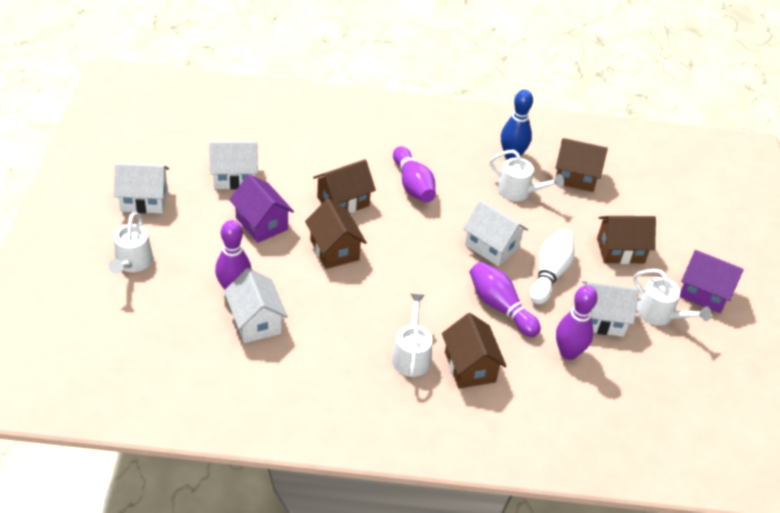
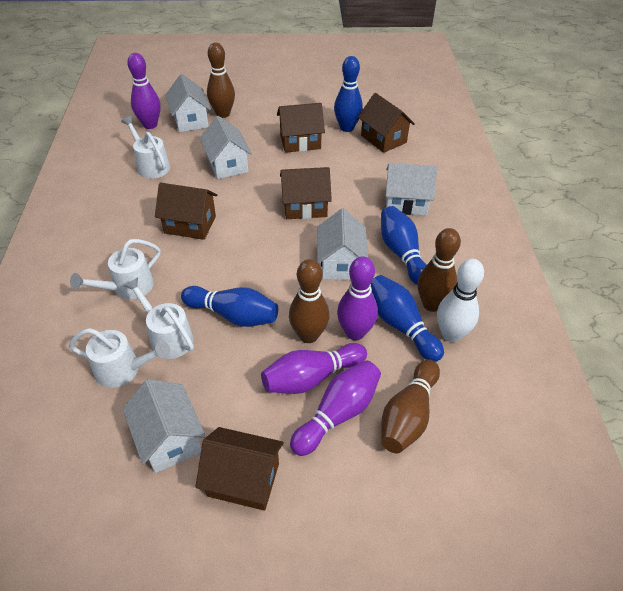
blue bowling pin: [501,89,533,159] = 1 -> [181,286,278,327] [334,56,363,132] [371,275,444,362] [381,206,427,285] = 4
brown bowling pin: none = 0 -> [207,43,235,118] [289,259,329,343] [381,360,440,453] [418,228,461,312] = 4
purple house: [229,174,294,243] [680,250,744,313] = 2 -> none = 0

